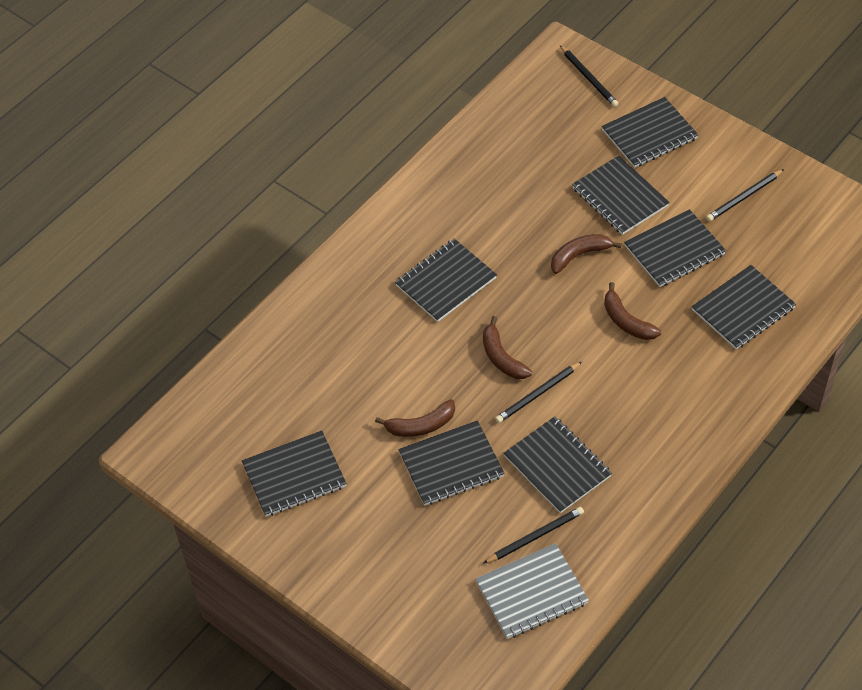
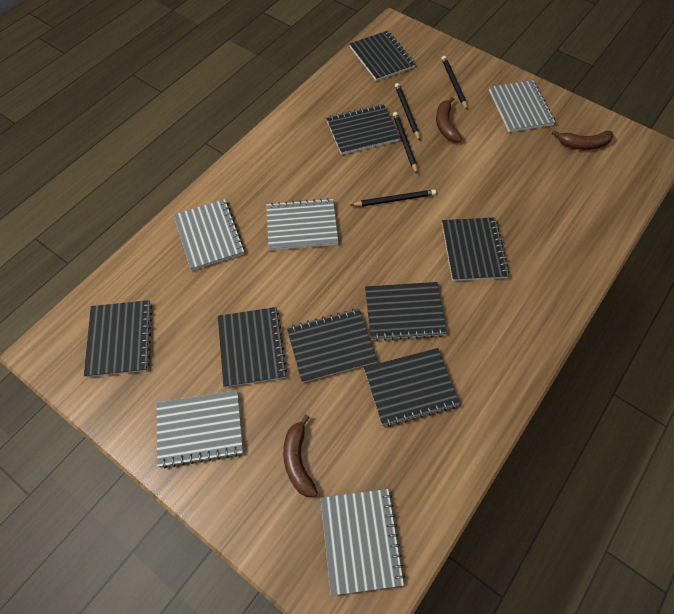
brown banana: [375,399,455,437] [483,316,532,379] [551,234,622,274] [604,282,661,340] = 4 -> [283,414,318,497] [436,97,462,142] [552,130,613,150] = 3
grey notebook: [475,543,589,639] = 1 -> [156,390,243,468] [174,199,245,271] [266,198,339,251] [320,489,405,596] [489,80,555,132] = 5

